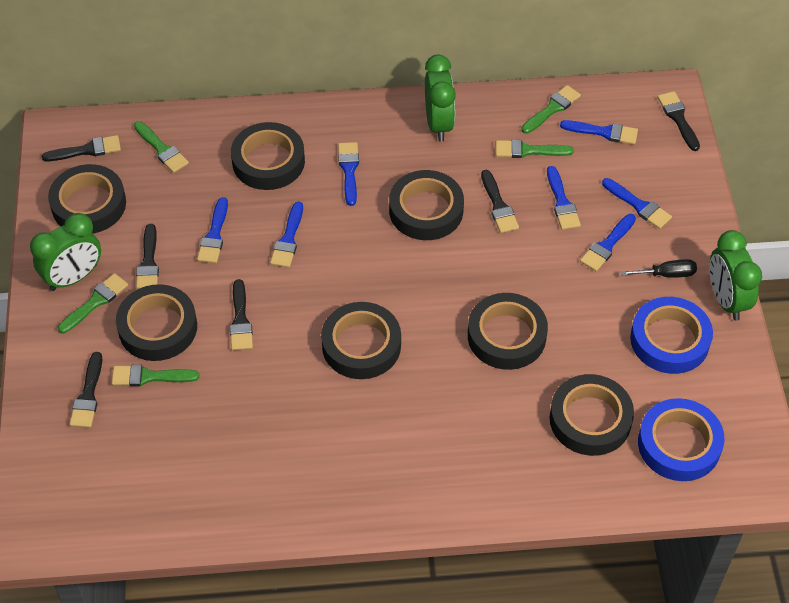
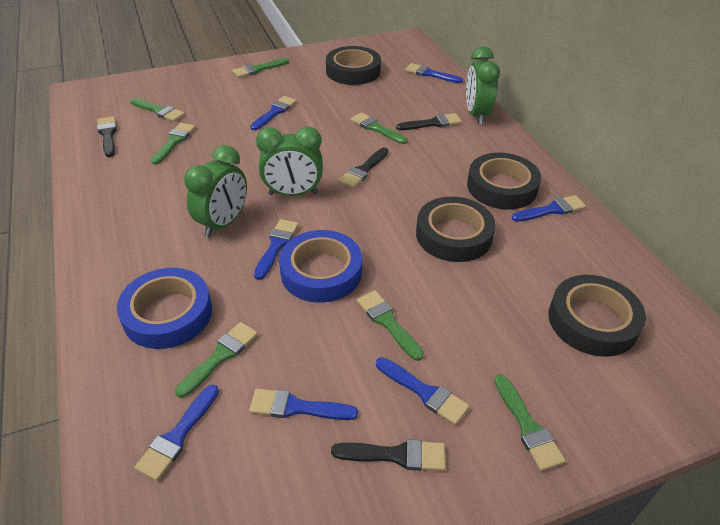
black brush: [42,135,121,161] [69,352,102,428] [136,224,159,290] [230,279,253,351] [481,170,519,233] [658,91,700,151] = 6 -> [97,116,117,157] [331,439,446,471] [339,148,389,188] [396,113,462,130] = 4
black screwdriver: [621,259,697,278] = 1 -> none = 0
black tape: [48,164,126,233] [116,284,197,361] [231,122,305,190] [321,302,401,379] [389,170,464,240] [468,293,548,370] [550,374,634,456] = 7 -> [326,46,381,85] [416,196,496,262] [467,153,541,210] [548,275,646,357] = 4
green brush: [58,273,128,333] [112,364,199,386] [134,121,189,173] [496,139,574,158] [521,85,581,134] = 5 -> [130,98,185,122] [151,123,195,165] [175,322,258,398] [232,58,289,78] [351,112,407,144] [357,290,424,361] [494,374,566,471] = 7

